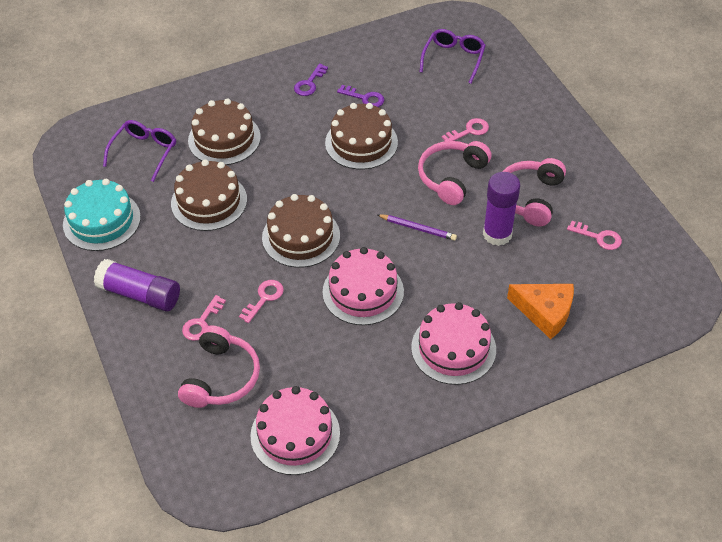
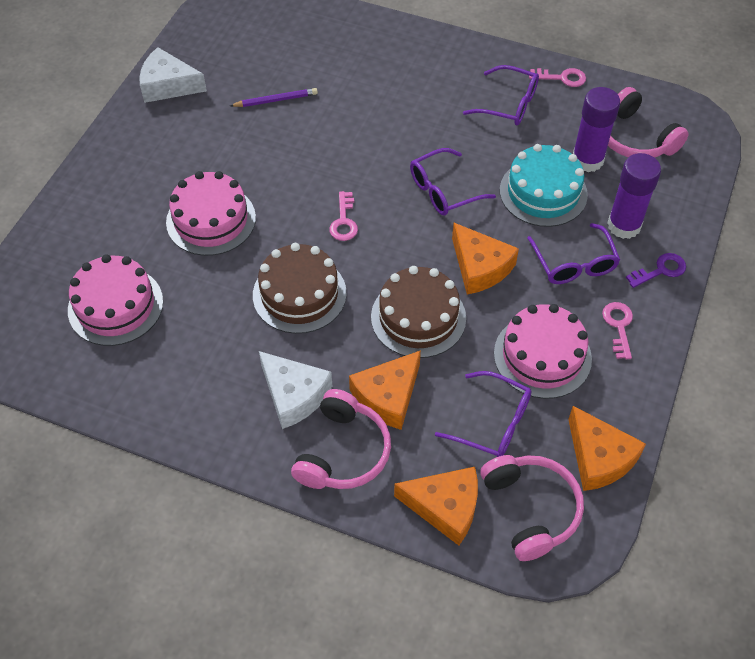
brown cake: [171,159,247,231] [188,98,261,165] [262,194,340,268] [325,103,398,170] = 4 -> [253,243,346,334] [371,266,466,358] = 2
orange cheese: [507,284,574,339] = 1 -> [349,350,421,430] [394,467,478,546] [452,223,519,294] [568,406,646,491] = 4
pink key: [182,295,226,341] [239,280,284,323] [442,118,489,141] [567,221,622,250] = 4 -> [329,191,358,241] [529,68,586,87] [602,302,633,359] = 3
purple glasses: [103,120,176,182] [420,29,486,84] = 2 -> [410,148,496,216] [435,371,532,457] [463,65,539,125] [527,223,620,284] = 4
purple key: [294,63,328,96] [337,85,384,107] = 2 -> [626,253,686,288] = 1
white cheese: none = 0 -> [139,47,207,103] [259,351,332,429] = 2

